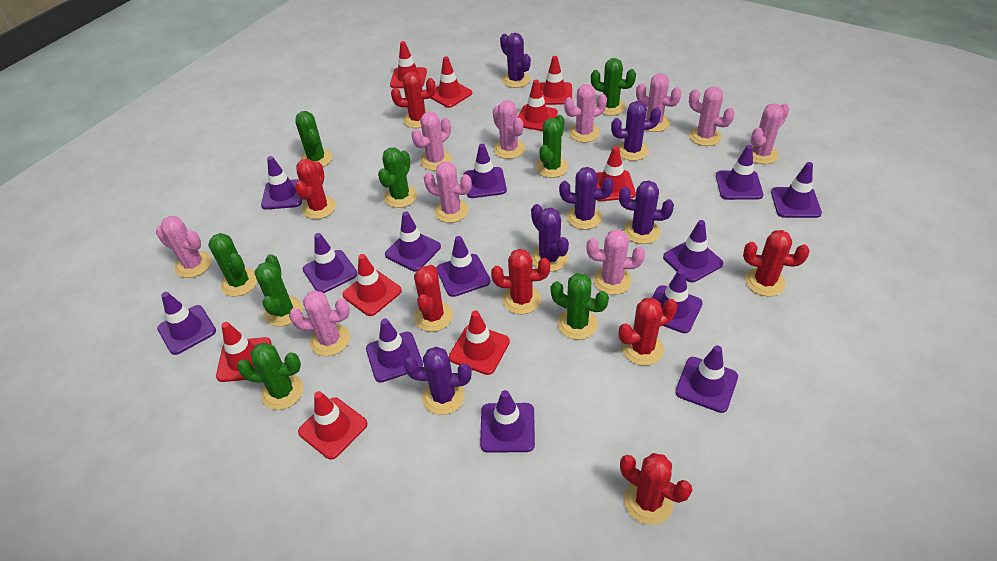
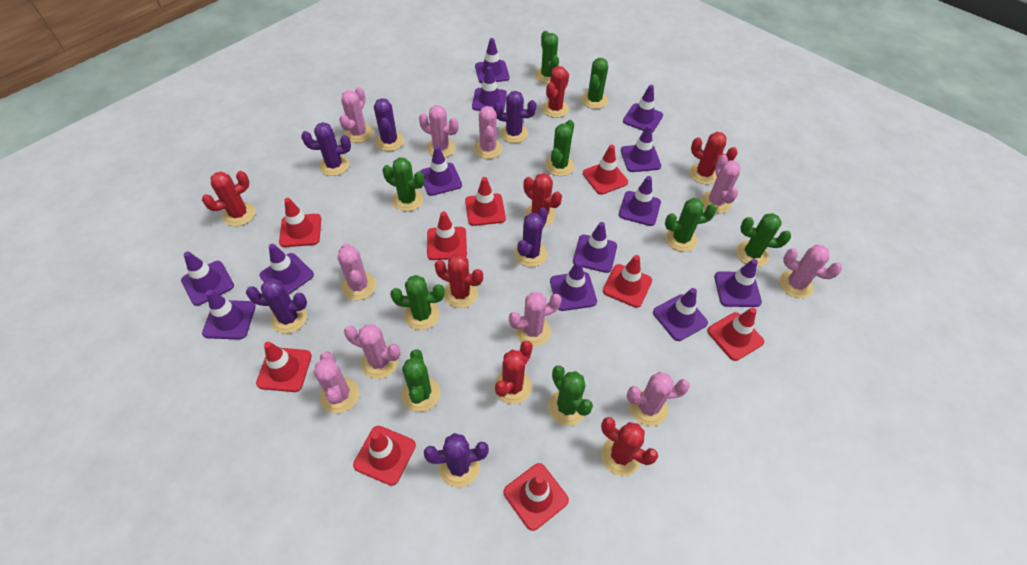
green cactus: [208,233,258,296] [237,343,304,410] [254,254,303,326] [295,111,332,167] [378,147,417,208] [536,115,568,178] [551,273,609,340] [591,58,636,116] = 8 -> [382,158,424,211] [390,275,445,330] [402,349,440,412] [535,31,559,84] [545,120,574,176] [548,366,593,426] [581,58,608,109] [665,198,717,252] [736,213,791,267] = 9

